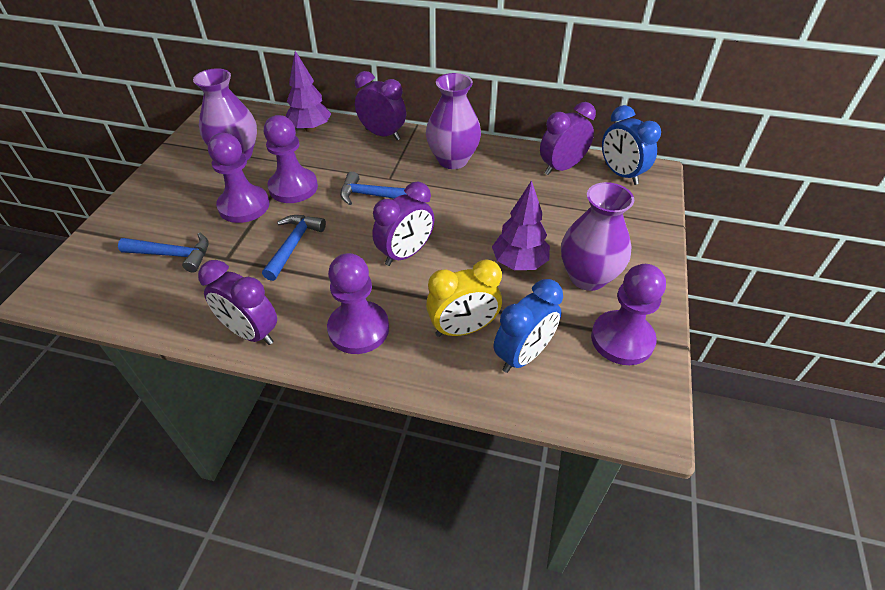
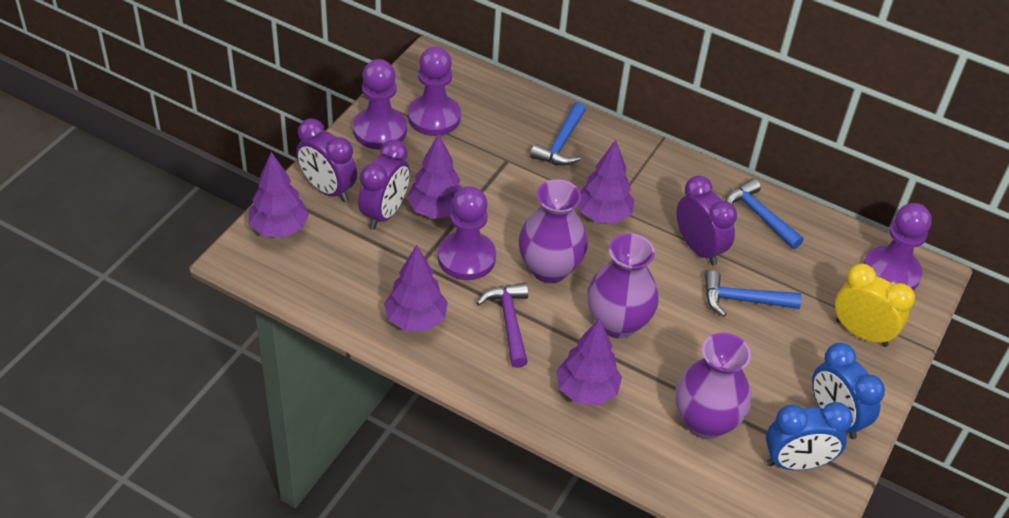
purple clock: [198,260,277,345] [355,71,406,140] [372,182,434,266] [540,102,596,175] = 4 -> [296,119,357,202] [358,140,410,229] [676,176,737,265] = 3
purple hammer: none = 0 -> [476,283,528,368] = 1
purple tree: [286,51,331,132] [492,180,550,270] = 2 -> [249,152,309,238] [384,245,448,331] [407,133,463,219] [556,318,622,405] [578,140,634,223] = 5

